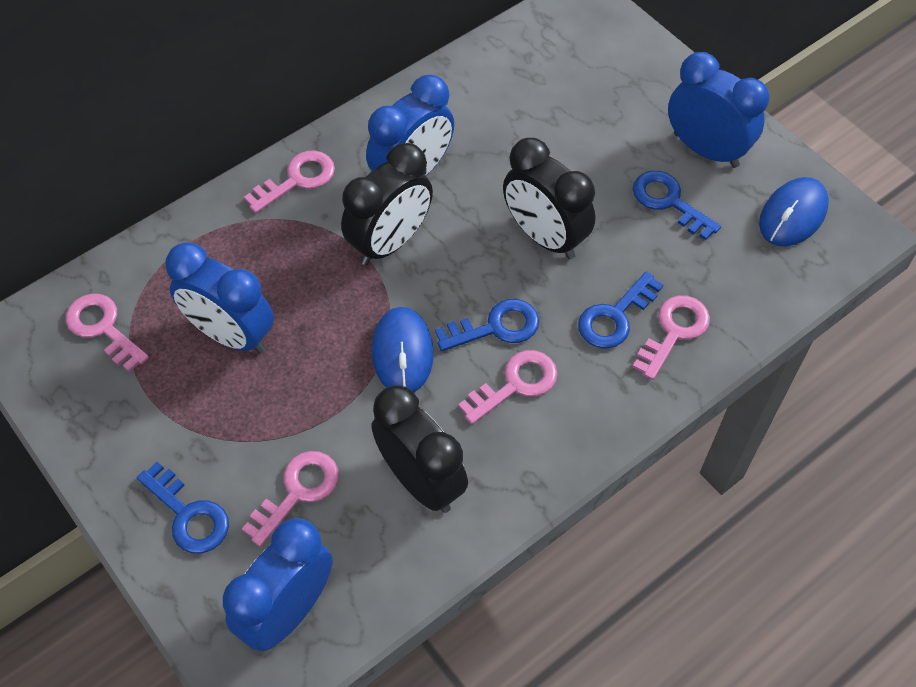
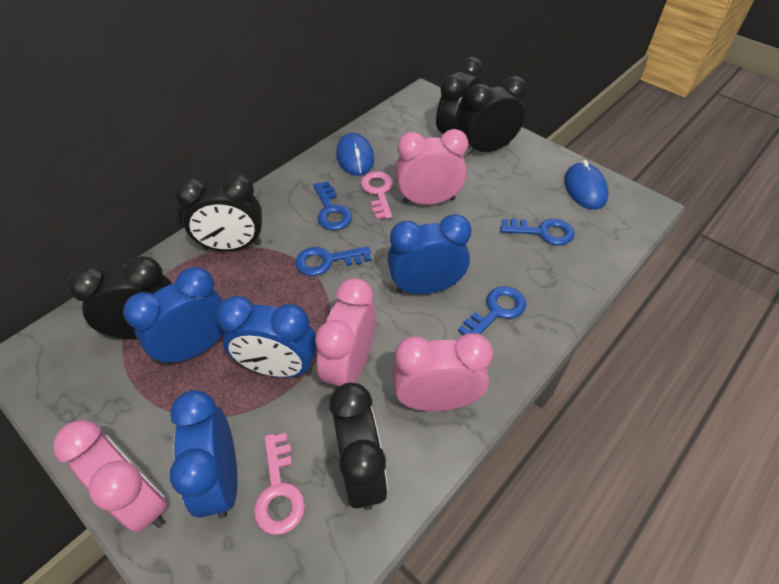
black clock: [341,143,433,265] [371,385,468,513] [503,138,596,259] = 3 -> [68,256,172,339] [174,173,262,251] [329,383,388,510] [436,57,483,134] [460,76,527,155] = 5
pink clock: none = 0 -> [53,420,167,533] [315,278,376,388] [393,333,493,411] [395,129,468,205] = 4
pink key: [66,294,149,372] [242,451,339,547] [244,151,335,213] [458,350,557,424] [633,295,710,380] = 5 -> [254,433,305,535] [360,171,393,220] = 2

